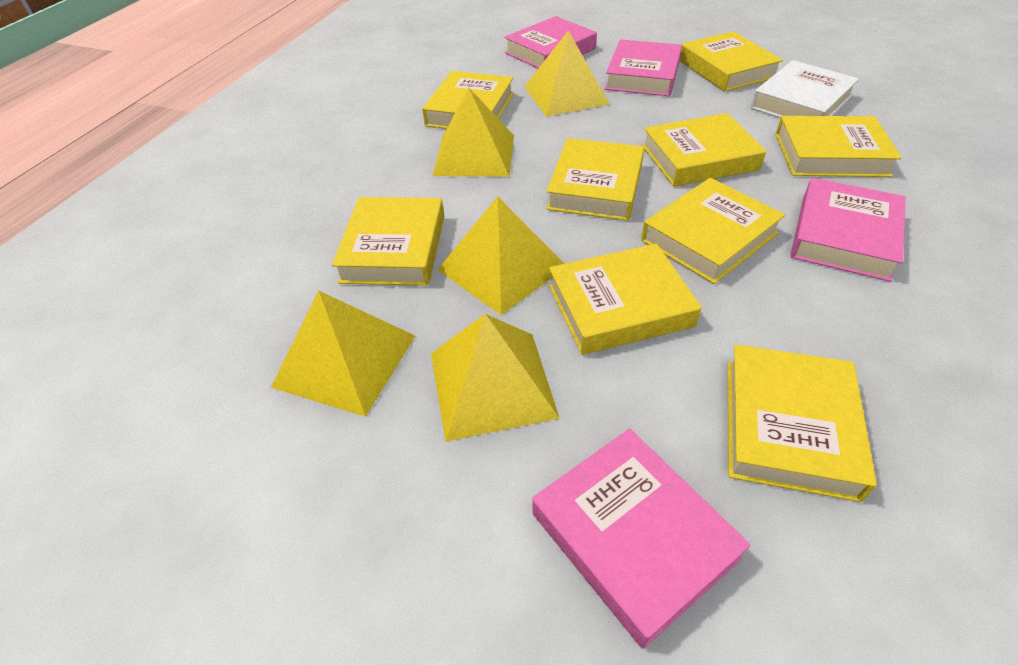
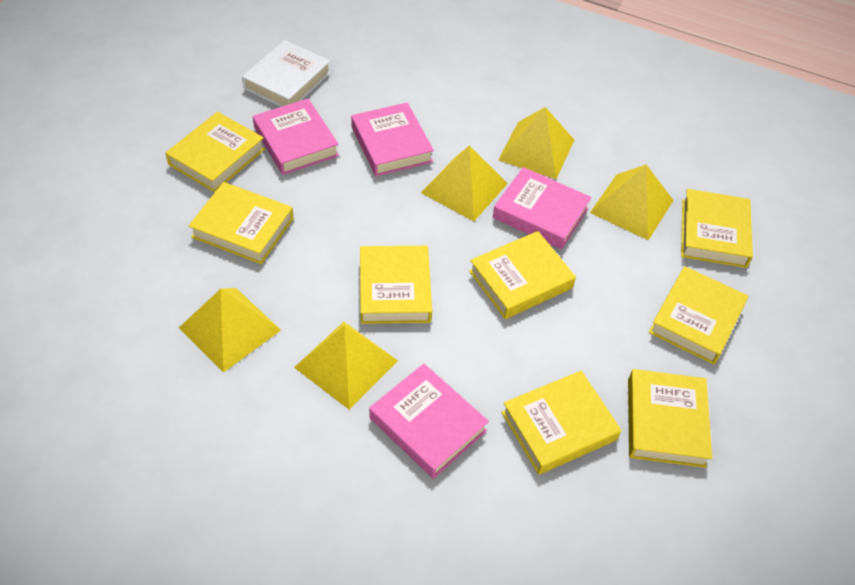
yellow book: [332,197,445,286] [422,71,514,129] [546,138,644,221] [549,244,702,355] [641,178,785,284] [642,113,766,187] [680,31,783,92] [728,345,877,502] [775,116,902,177] = 9 -> [165,112,265,192] [189,182,294,264] [360,246,432,324] [469,231,576,319] [502,371,621,475] [628,369,712,468] [649,266,748,364] [681,189,753,268] = 8

